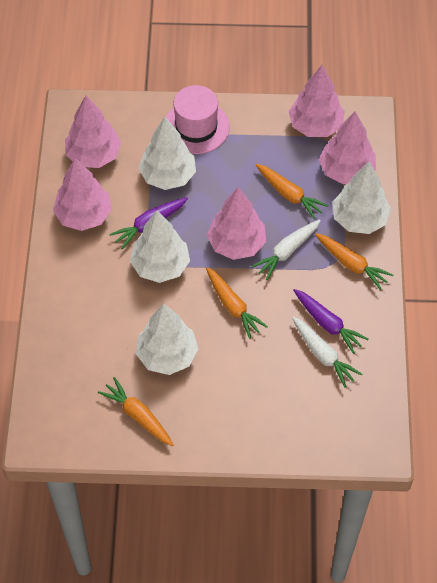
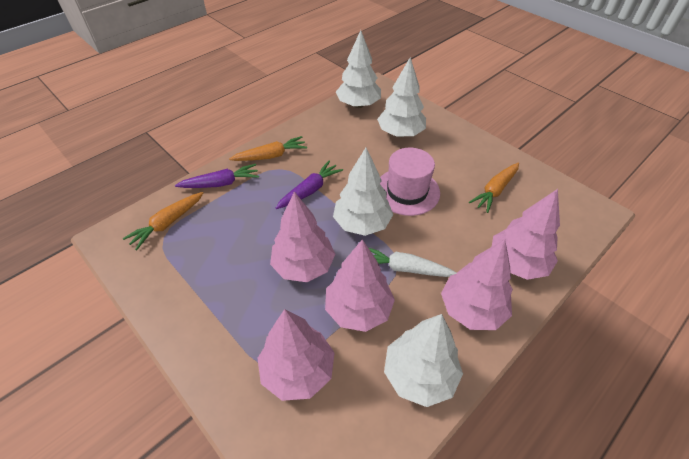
orange carrot: [98,377,174,446] [206,267,268,339] [256,164,328,220] [315,233,393,290] = 4 -> [123,192,203,250] [229,136,307,161] [469,163,519,213] = 3
white carrot: [251,219,321,280] [292,317,362,388] = 2 -> [369,248,457,277] = 1

